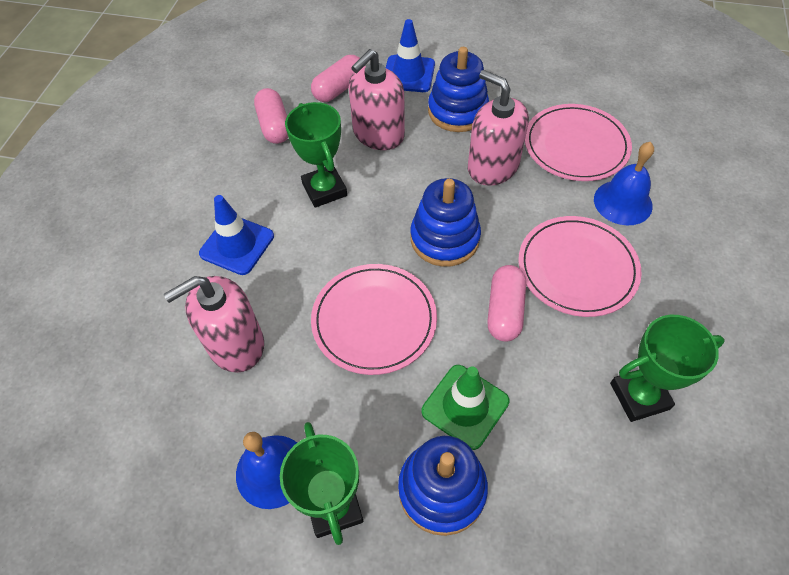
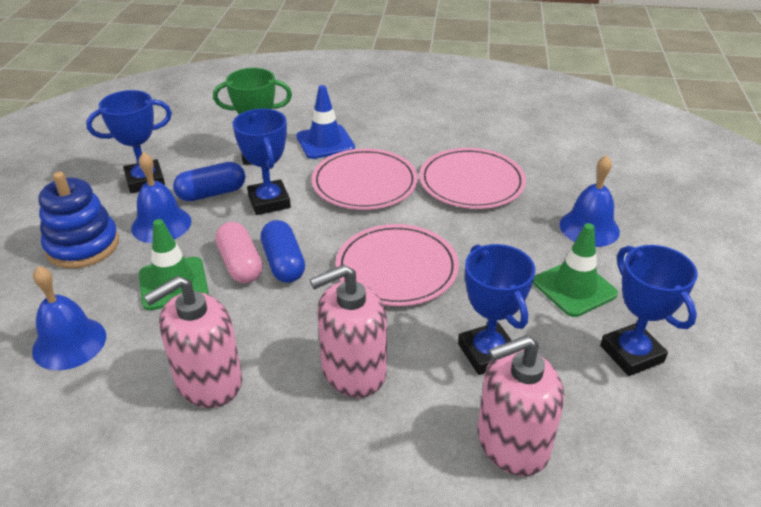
blue bell: [236,432,297,509] [594,142,654,225] = 2 -> [32,266,106,370] [131,152,191,243] [560,155,620,247] = 3
blue capsule: none = 0 -> [173,162,245,201] [261,220,305,283] = 2
blue stacking toy: [398,436,488,536] [410,178,481,267] [428,47,489,132] = 3 -> [38,172,119,268] = 1
blue traffic cone: [199,195,274,275] [386,19,435,92] = 2 -> [296,85,355,159] = 1
blue trophy: none = 0 -> [86,90,172,193] [232,109,291,215] [458,244,535,375] [600,245,698,376] = 4
green traffic cone: [421,365,510,450] = 1 -> [139,219,209,310] [533,223,618,317] = 2
green trophy: [280,422,363,545] [285,102,347,208] [610,315,725,422] = 3 -> [213,68,292,165] = 1
pink capsule: [254,88,288,144] [311,55,360,102] [487,265,526,341] = 3 -> [215,222,263,283] = 1

